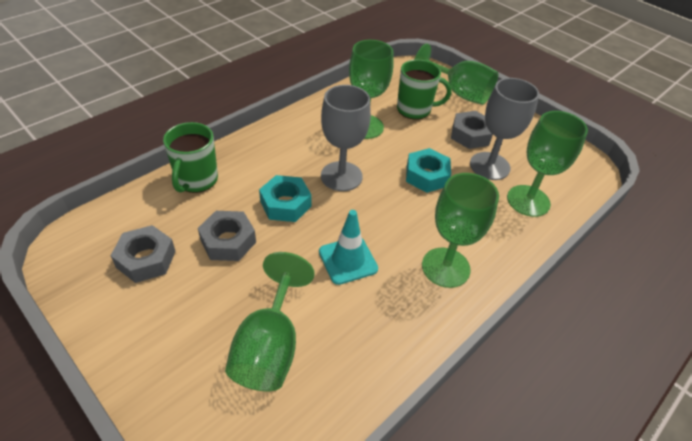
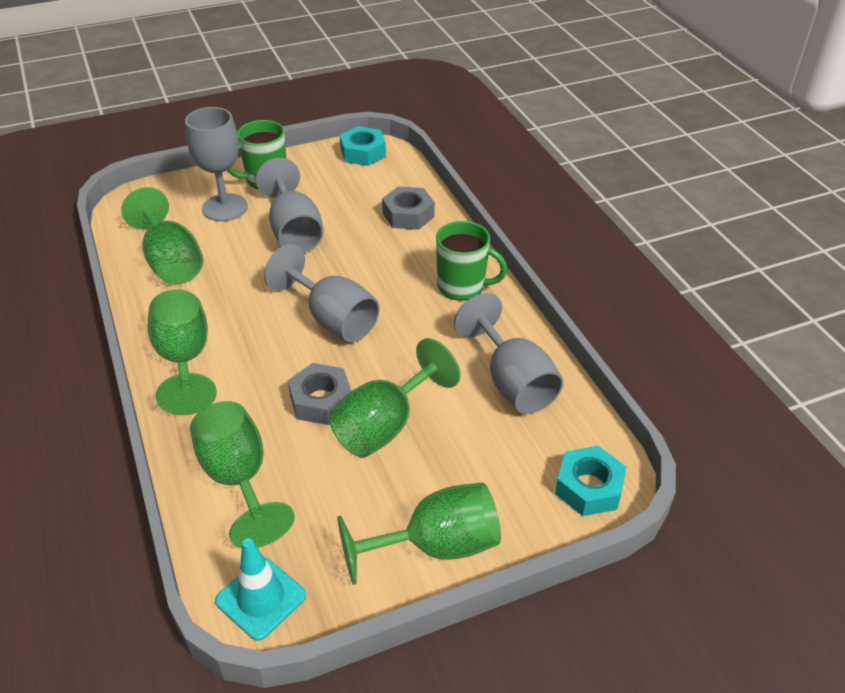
grey goblet: [321,85,371,191] [470,78,539,180] = 2 -> [185,107,248,221] [255,158,324,252] [264,244,380,342] [454,293,564,414] = 4
grey nut: [111,225,176,283] [198,211,256,261] [451,111,493,149] = 3 -> [288,363,351,425] [382,186,435,230] = 2

